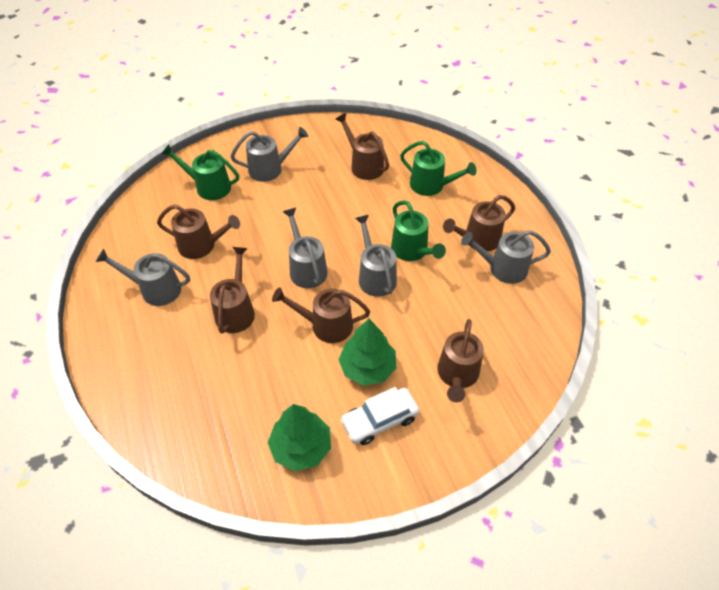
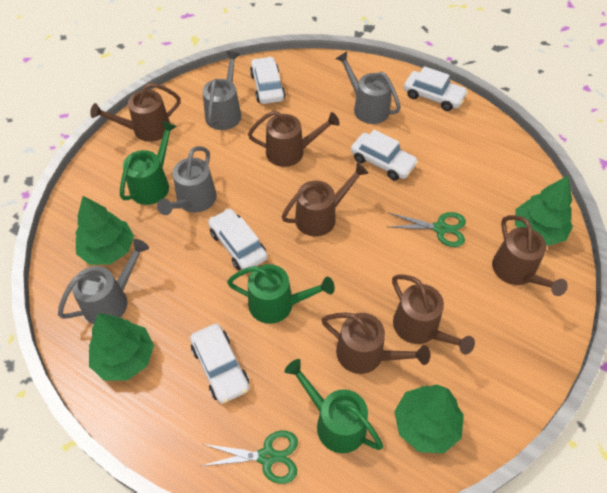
green scissors: none = 0 -> [201,430,298,484] [389,212,466,247] = 2
green tree: [268,404,331,471] [338,319,396,386] = 2 -> [75,196,134,265] [89,313,154,381] [394,385,464,453] [515,176,573,246] = 4
grey watering can: [96,249,190,306] [231,127,308,182] [283,208,328,288] [355,215,397,297] [461,230,551,284] = 5 -> [58,239,149,324] [157,146,217,215] [203,51,241,130] [336,51,401,124] = 4
white car: [340,387,419,445] = 1 -> [190,324,249,404] [208,208,268,270] [250,57,285,104] [351,130,418,180] [404,66,468,111] = 5

